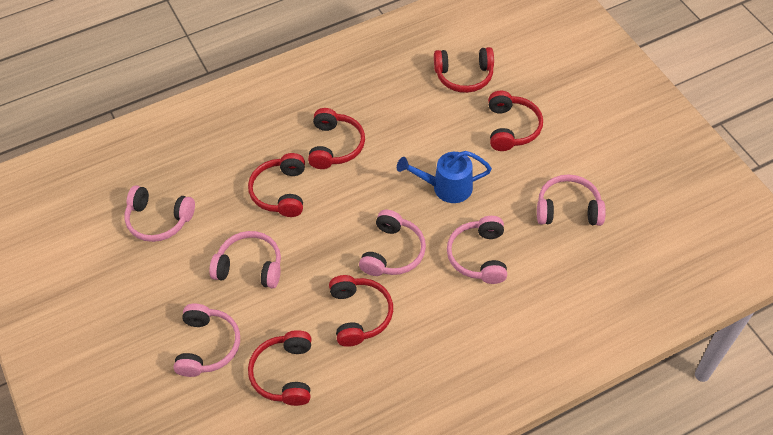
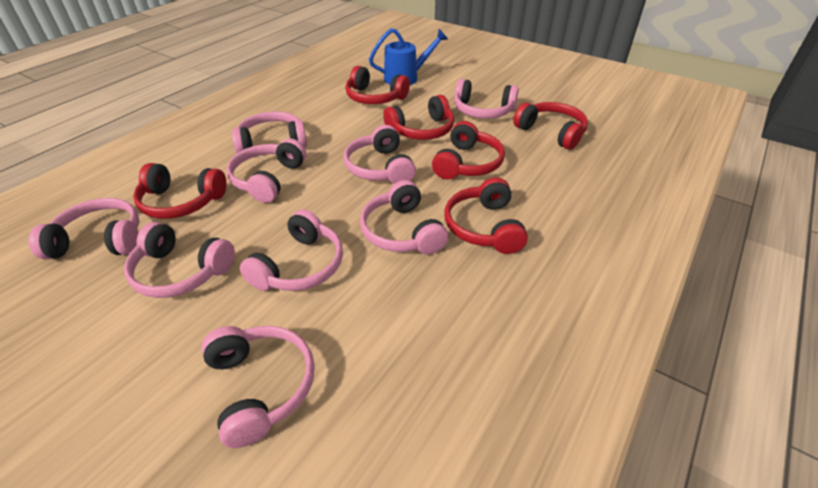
pink headphones: [125,185,195,242] [174,304,240,377] [209,231,281,288] [359,210,426,276] [447,216,507,284] [537,174,606,226] = 6 -> [29,198,140,259] [124,222,235,298] [201,326,315,448] [227,139,306,203] [232,111,307,153] [240,209,343,291] [344,125,416,184] [360,180,448,255] [454,79,519,119] = 9

